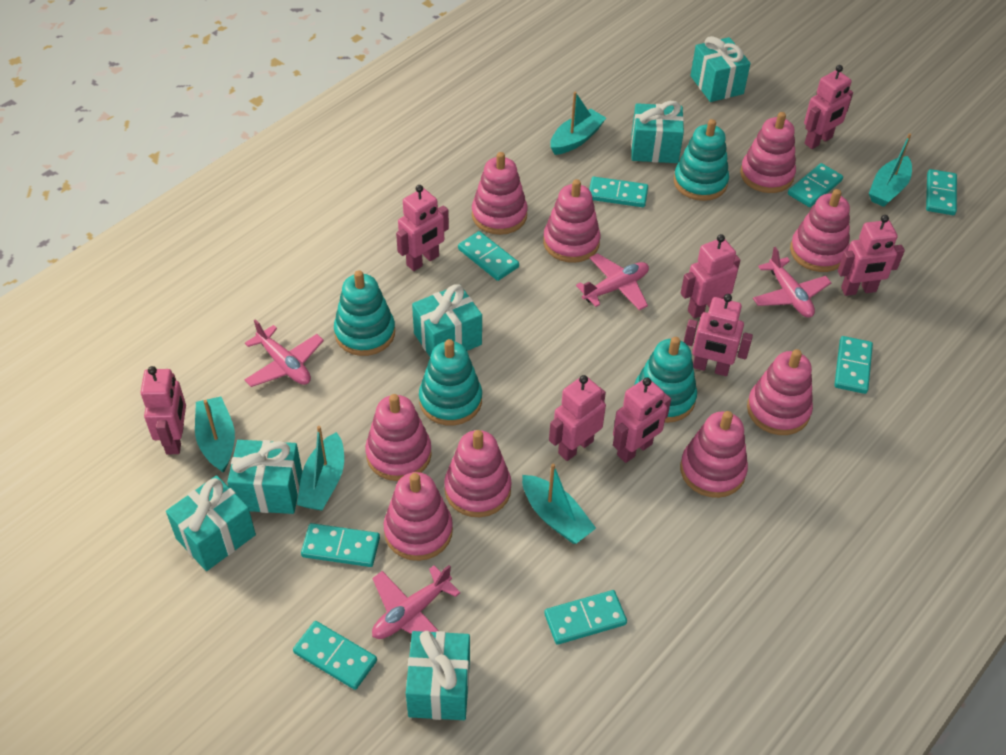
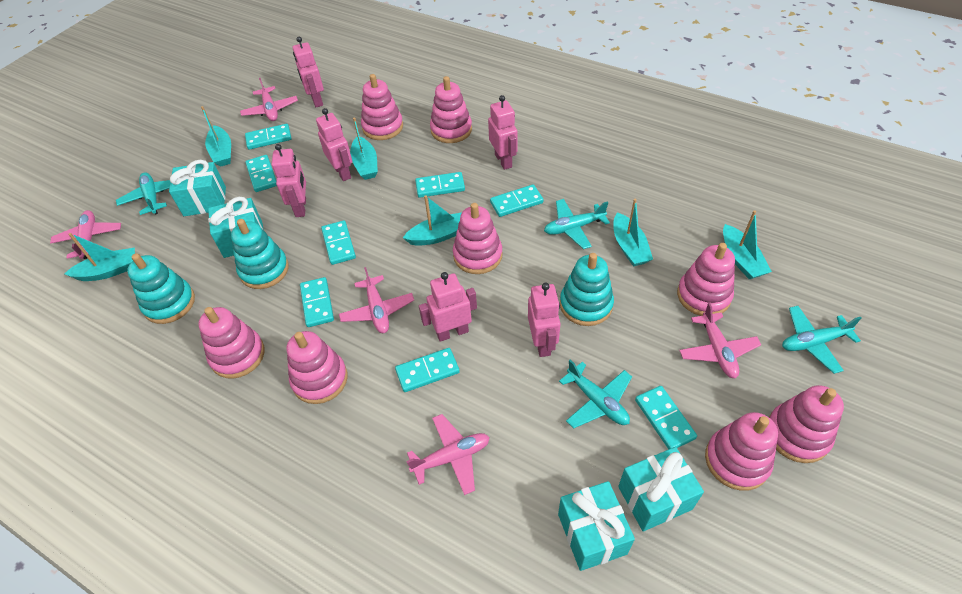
pink plane: [244,319,324,387] [372,565,461,639] [576,253,649,311] [753,247,831,317] = 4 -> [50,210,121,259] [240,78,298,121] [339,267,414,333] [406,414,490,495] [679,303,761,378] = 5
pink robot: [140,366,186,455] [396,185,449,271] [549,375,606,461] [613,377,671,463] [681,234,740,319] [684,294,753,376] [804,65,853,149] [838,215,905,296] = 8 -> [272,144,306,217] [293,37,324,107] [316,108,352,181] [419,272,477,342] [488,95,518,170] [528,283,561,357] = 6
pink stacking toy: [365,394,432,481] [384,472,453,561] [444,430,512,517] [472,152,528,235] [543,179,600,263] [680,411,748,498] [740,112,796,193] [747,349,813,435] [790,189,850,272] = 9 -> [198,307,265,379] [287,331,348,404] [361,74,403,140] [430,76,472,143] [453,203,503,274] [677,243,735,316] [705,412,778,491] [769,385,844,463] = 8
turquoise boat: [195,397,235,473] [297,426,344,511] [522,464,596,544] [550,92,606,155] [869,133,912,207] = 5 -> [65,233,135,281] [201,106,231,167] [350,118,378,180] [403,195,462,246] [613,199,653,266] [723,210,772,279] = 6
turquoise gift: [166,475,256,571] [227,440,302,514] [406,631,470,720] [412,284,482,357] [631,101,684,163] [690,36,751,102] = 6 -> [169,160,226,216] [208,197,264,258] [558,481,635,571] [618,447,704,531] = 4
turquoise plane: none = 0 -> [116,172,170,215] [544,199,610,249] [559,360,632,428] [782,306,861,374] = 4
turquoise stacking toy: [334,270,395,356] [419,339,482,426] [634,337,697,423] [674,119,729,201] = 4 -> [127,253,195,324] [231,219,289,289] [560,253,614,326] = 3

